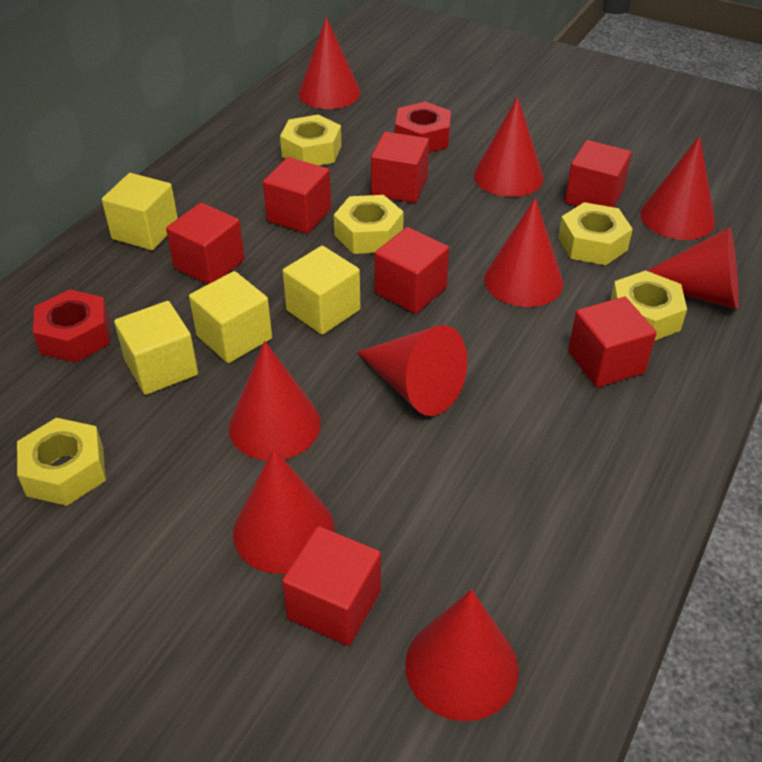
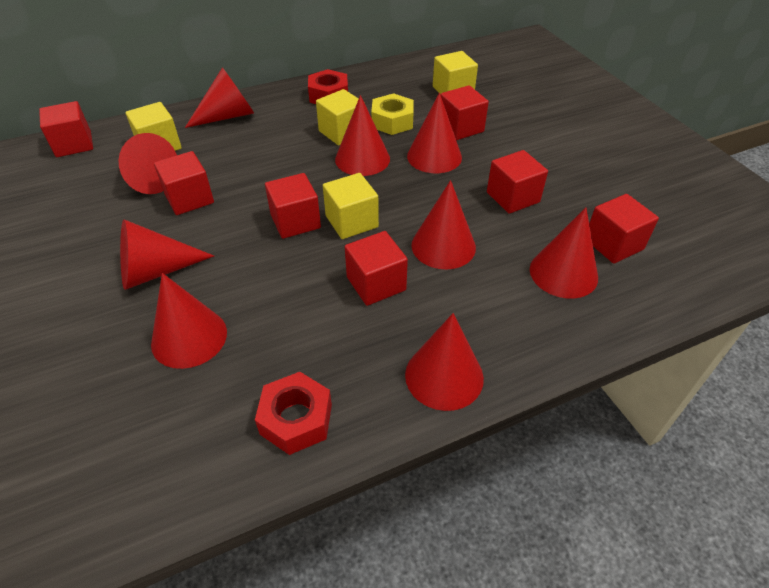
yellow nut: [17,418,106,506] [280,114,342,166] [334,195,404,254] [558,202,633,265] [610,270,687,341] = 5 -> [371,93,414,135] = 1

